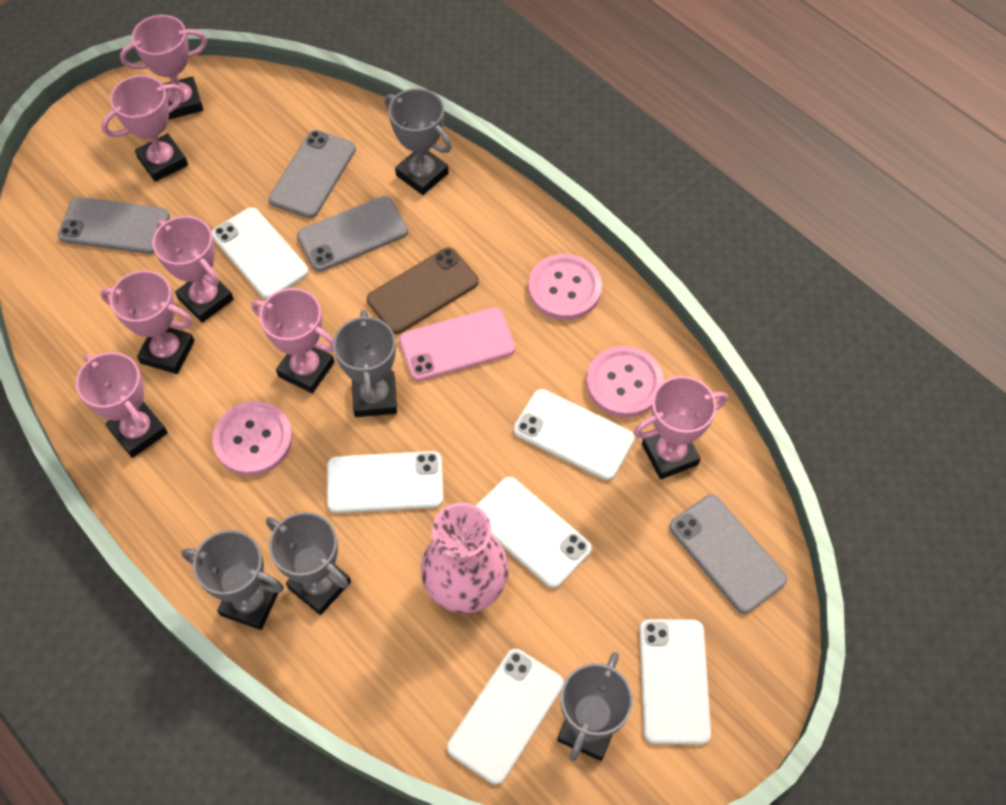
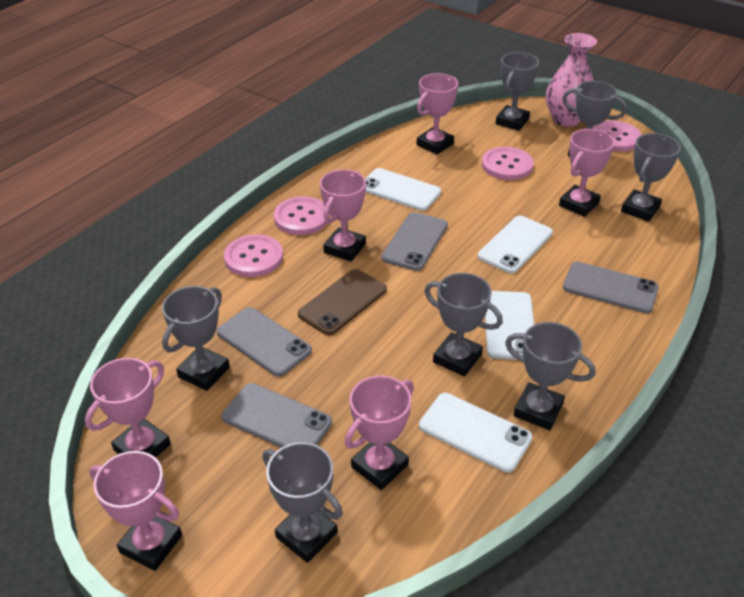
grey trophy: [181,530,284,630] [266,512,351,615] [333,310,397,417] [384,88,452,195] [557,652,633,761] = 5 -> [162,286,230,391] [263,442,343,563] [425,273,503,377] [495,52,539,131] [505,322,595,430] [562,81,627,157] [621,133,681,222] = 7
pink button: [212,401,293,476] [528,254,602,320] [586,346,664,417] = 3 -> [224,234,283,277] [274,197,328,235] [482,147,534,180] [592,121,642,152] = 4
pink phone: [399,307,515,381] = 1 -> none = 0
pink trophy: [76,352,168,458] [100,270,195,374] [101,75,188,182] [120,15,207,120] [152,216,234,323] [252,288,334,393] [634,376,728,479] = 7 -> [85,358,171,458] [89,451,182,571] [320,169,366,262] [345,376,414,490] [416,73,458,155] [559,129,615,217] = 6
white phone: [212,207,309,299] [327,451,444,513] [447,649,564,785] [476,477,592,588] [514,389,635,480] [640,619,711,745] = 6 -> [365,168,441,211] [419,393,532,472] [478,216,553,273] [485,291,534,360] = 4

